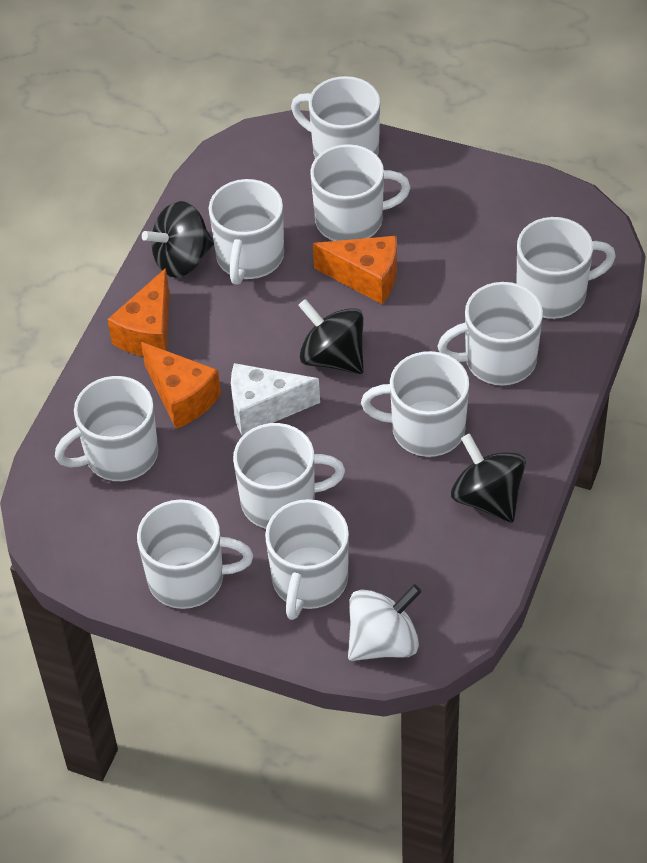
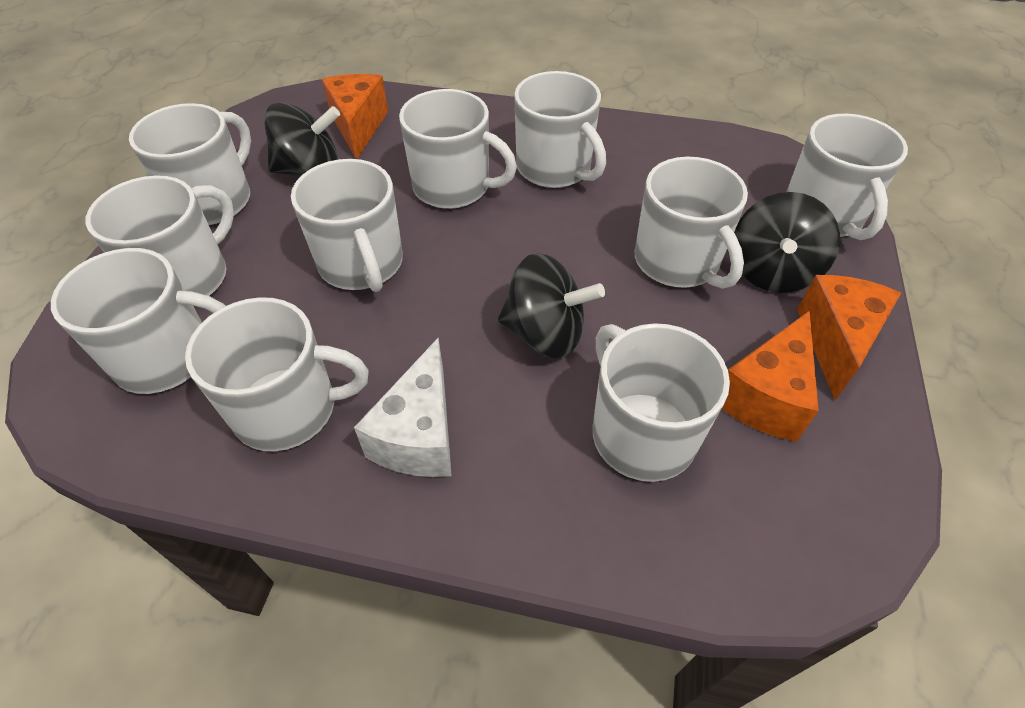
white spinning top: [348,584,422,661] = 1 -> none = 0

